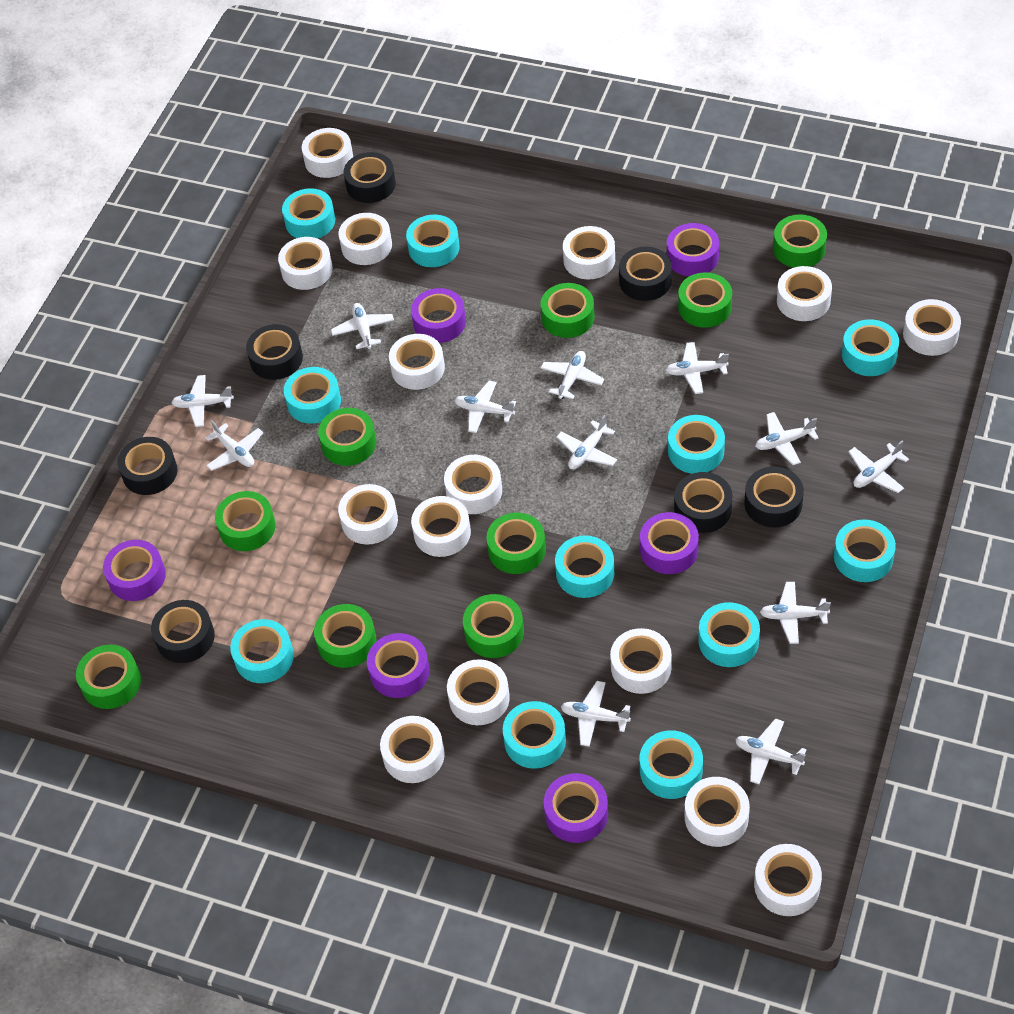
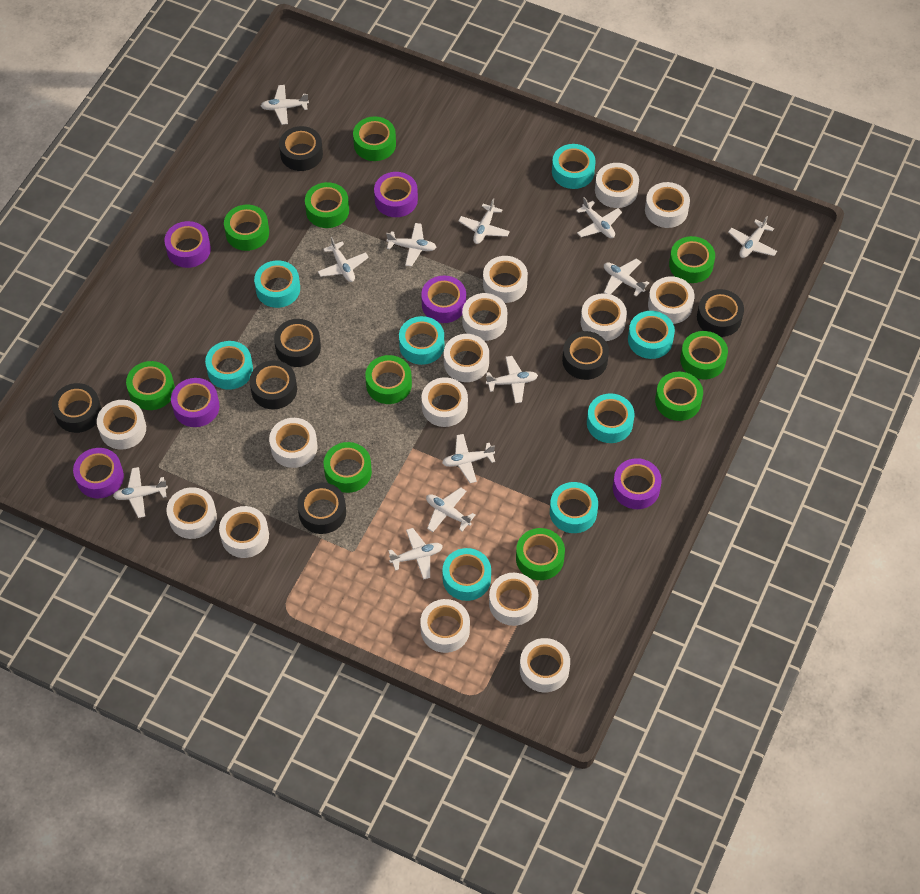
green tape: [76,645,141,709] [215,491,276,551] [314,604,377,668] [318,408,376,466] [463,594,524,658] [486,512,546,574] [540,283,595,338] [678,272,732,328] [773,214,827,268] = 9 -> [126,361,175,410] [224,204,269,251] [305,182,349,228] [324,442,372,493] [353,117,396,161] [365,355,412,404] [516,528,565,580] [655,372,703,421] [669,236,715,283] [680,331,728,379] = 10
turquoise tape: [230,619,294,683] [282,188,335,239] [284,367,341,424] [406,215,460,267] [503,701,566,769] [555,535,614,598] [640,730,703,799] [668,415,725,474] [698,602,760,667] [834,519,896,582] [842,319,899,376] = 11 -> [205,341,253,390] [254,260,300,308] [399,316,444,365] [442,548,491,601] [550,482,598,533] [552,144,596,189] [587,393,634,443] [628,311,675,359] = 8

